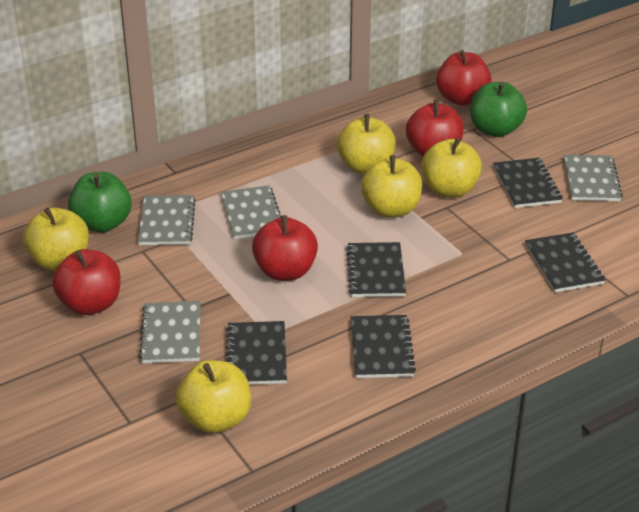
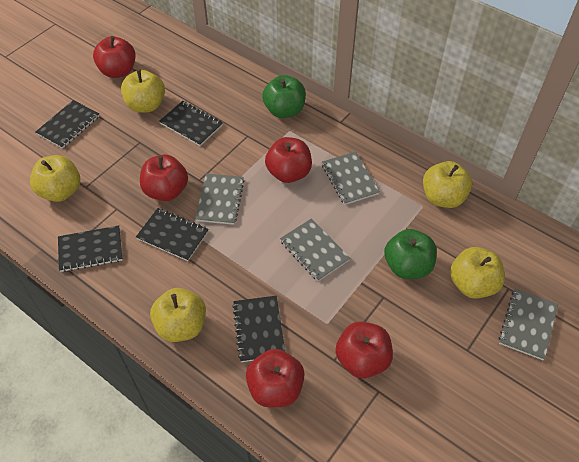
red apple: [52,249,121,315] [252,215,318,281] [406,100,464,157] [436,50,492,106] = 4 -> [93,36,136,78] [140,154,188,201] [246,349,305,407] [265,137,312,183] [335,321,393,378] = 5

